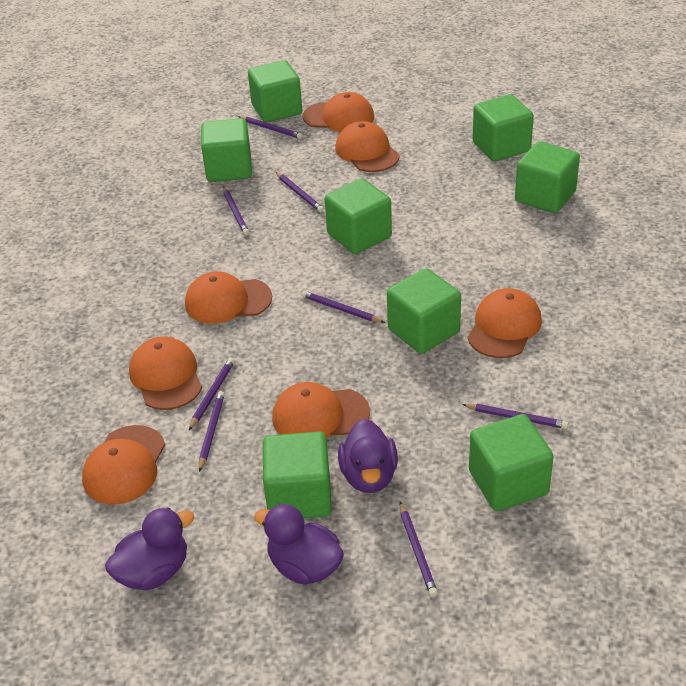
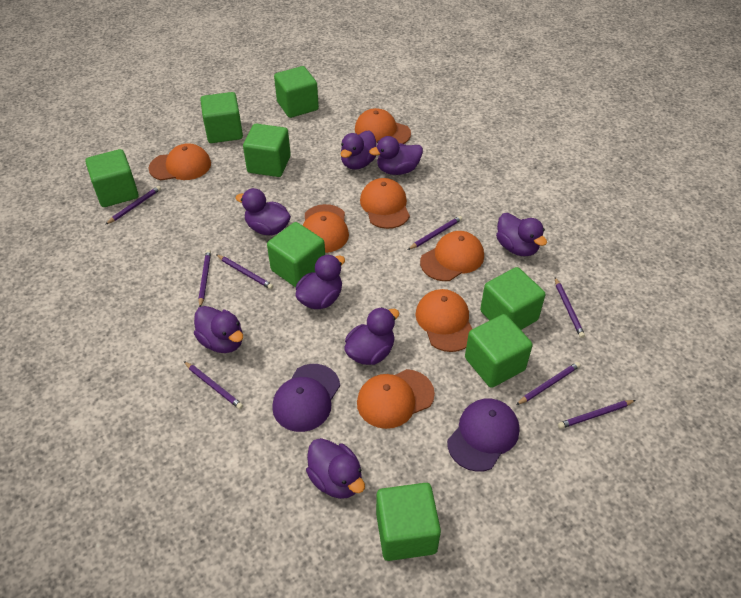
purple cap: none = 0 -> [272,364,340,432] [447,398,519,472] = 2
purple duck: [105,507,194,590] [254,504,344,585] [338,419,398,493] = 3 -> [194,306,243,353] [236,188,291,235] [295,254,345,309] [306,438,365,499] [340,131,377,170] [344,307,399,365] [369,136,423,175] [496,213,547,256] = 8

